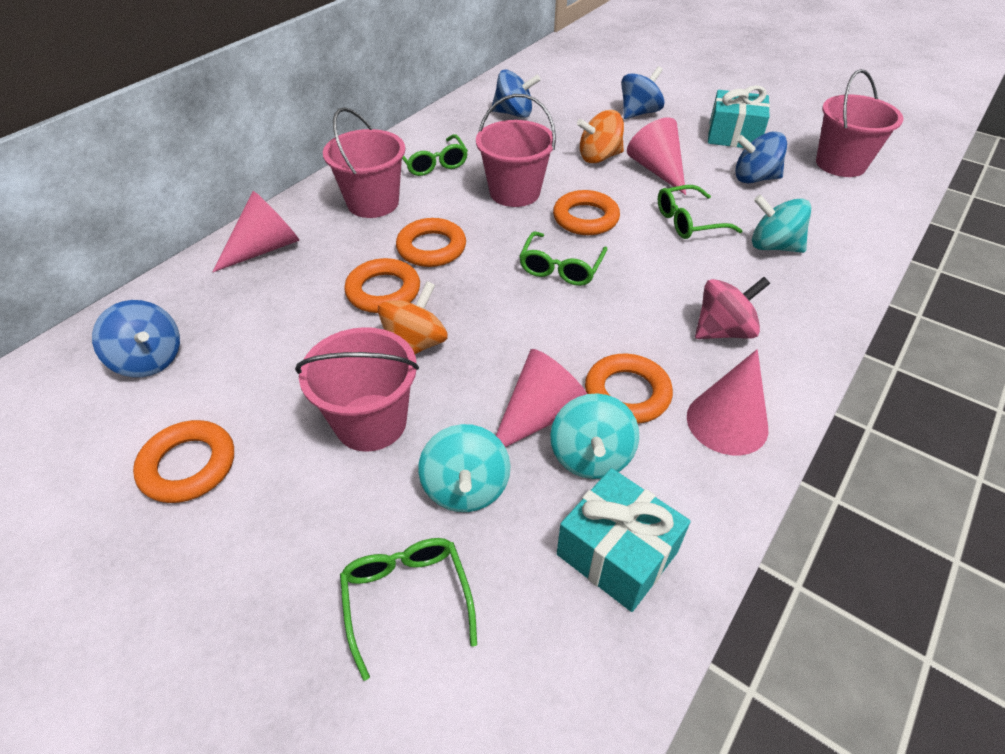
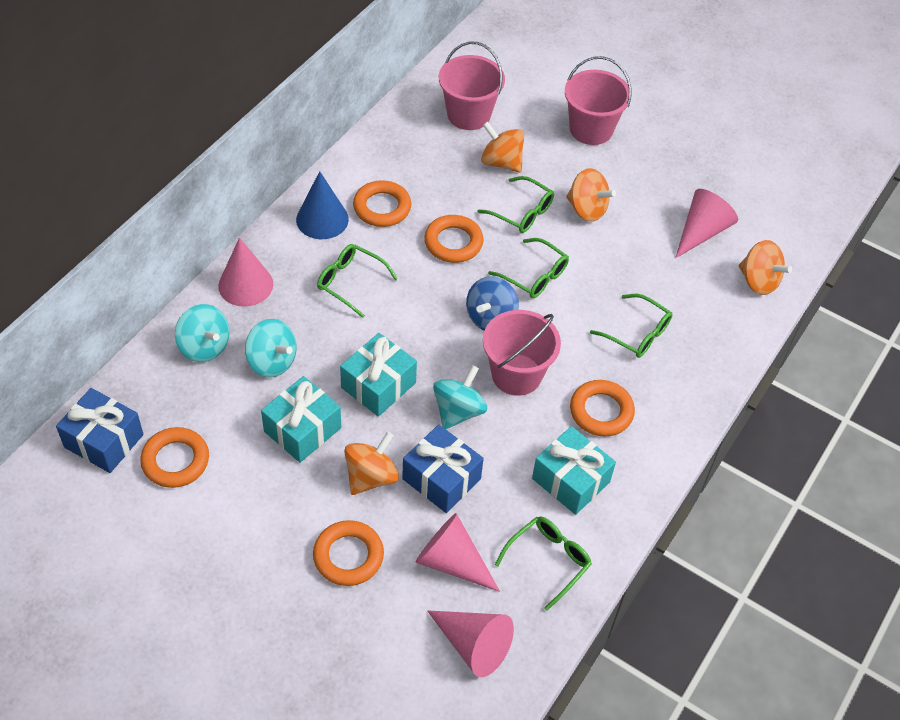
blue cone: none = 0 -> [296,171,349,239] = 1
blue gift: none = 0 -> [56,388,144,473] [402,425,484,513] = 2
blue spinning top: [92,300,180,377] [492,70,541,118] [621,66,665,119] [735,131,787,183] = 4 -> [466,276,519,330] = 1
green glasses: [340,538,477,681] [402,134,468,176] [519,231,608,286] [658,185,743,239] = 4 -> [317,244,398,318] [478,176,554,233] [488,238,569,298] [495,516,592,611] [590,294,672,358] = 5
orange spinning top: [378,281,448,354] [577,110,624,163] = 2 -> [344,432,399,495] [481,121,524,173] [566,168,616,222] [739,240,792,295] = 4
pink bucket: [295,327,419,452] [323,108,405,218] [476,94,556,207] [816,69,904,177] = 4 -> [439,42,505,130] [483,310,561,396] [565,56,631,145] = 3
pink spinning top: [695,277,770,339] = 1 -> none = 0
turquoise gift: [557,468,691,612] [708,85,770,148] = 2 -> [261,376,341,463] [340,333,417,417] [532,426,616,515] = 3

